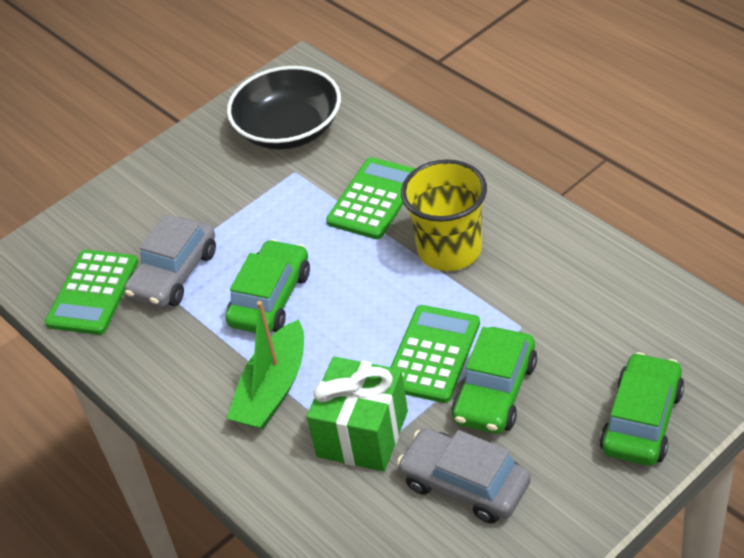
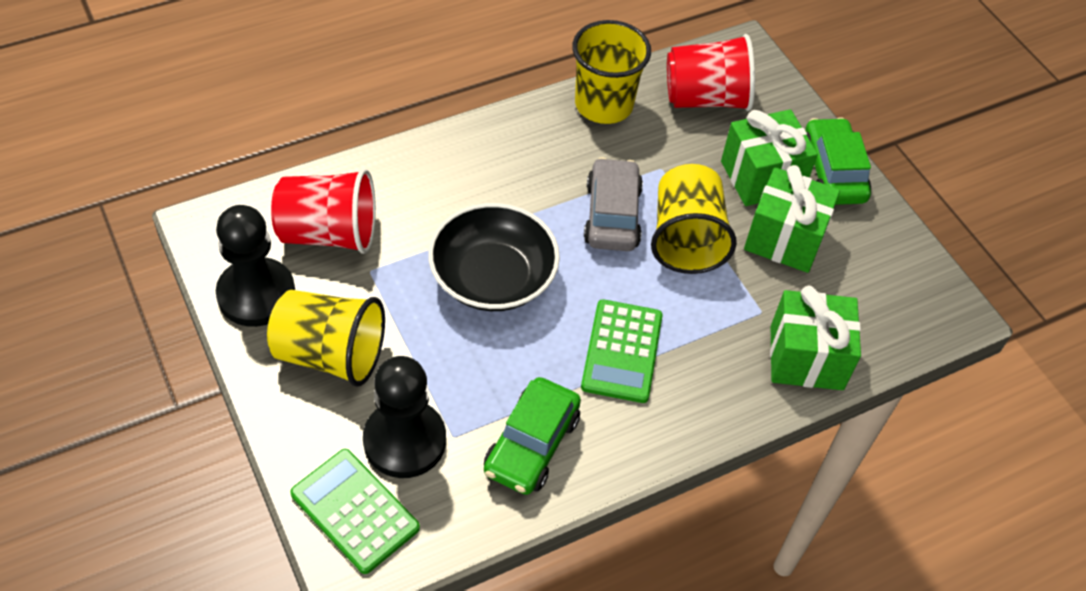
black pawn: none = 0 -> [216,205,295,327] [363,356,446,478] = 2
green boat: [226,301,304,430] = 1 -> none = 0
green calculator: [45,250,138,335] [326,157,416,239] [391,305,480,403] = 3 -> [290,449,420,574] [581,299,663,403] = 2
green car: [225,239,310,333] [452,327,537,434] [600,352,684,466] = 3 -> [484,377,581,495] [805,117,871,205] = 2
green gift: [307,356,408,472] = 1 -> [721,109,818,206] [744,165,840,273] [770,285,861,390] = 3
grey car: [125,215,216,308] [397,428,531,524] = 2 -> [584,157,643,251] = 1
red cup: none = 0 -> [271,168,376,254] [667,34,755,111] = 2
yellow cup: [401,159,487,271] = 1 -> [267,290,385,387] [572,20,651,124] [651,164,737,274] = 3

